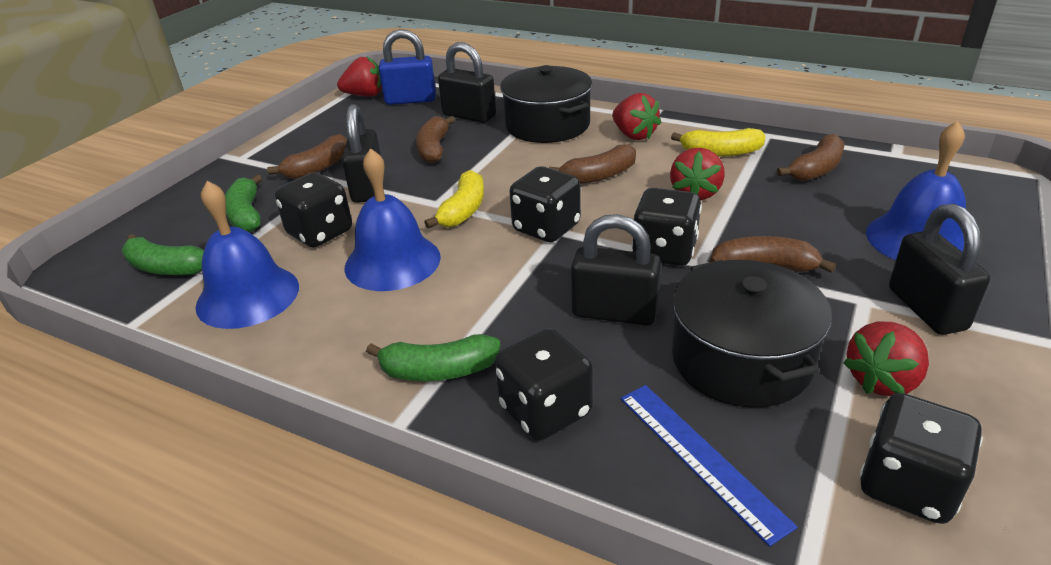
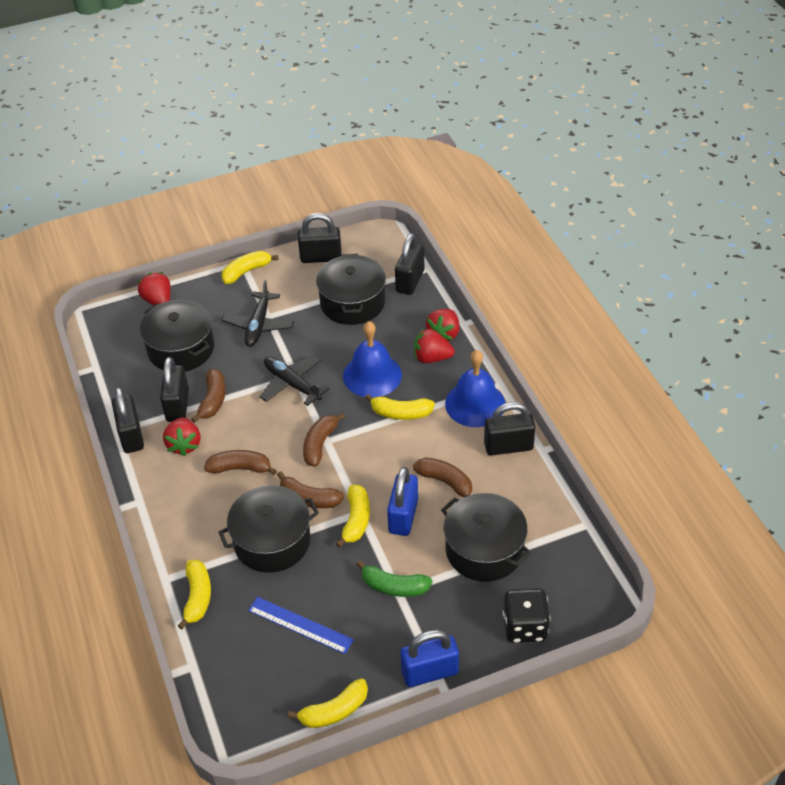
black dice: [275,172,352,247] [495,328,593,441] [509,166,581,242] [632,188,702,266] [860,393,983,524] = 5 -> [503,588,550,643] = 1
black padlock: [342,104,381,203] [438,42,496,123] [571,214,661,326] [889,204,990,335] = 4 -> [112,387,144,453] [160,357,189,422] [298,213,342,263] [395,233,424,295] [484,402,535,456] = 5
black plane: none = 0 -> [221,280,294,347] [260,355,329,406] = 2
black pot: [500,65,592,143] [672,260,832,408] = 2 -> [140,300,214,371] [219,485,319,573] [316,254,386,325] [441,493,531,582] = 4
blue bell: [195,181,299,329] [344,148,441,291] [866,121,966,260] = 3 -> [343,321,402,398] [445,350,506,427] = 2
blue padlock: [379,29,436,105] = 1 -> [387,467,418,536] [400,630,459,687] = 2
green banana: [122,234,204,275] [225,174,262,232] [366,334,500,381] = 3 -> [356,560,432,597] = 1
yellow banana: [424,170,484,229] [671,128,765,157] = 2 -> [178,560,211,629] [222,251,278,284] [288,678,368,728] [336,485,370,547] [365,394,435,420] = 5

